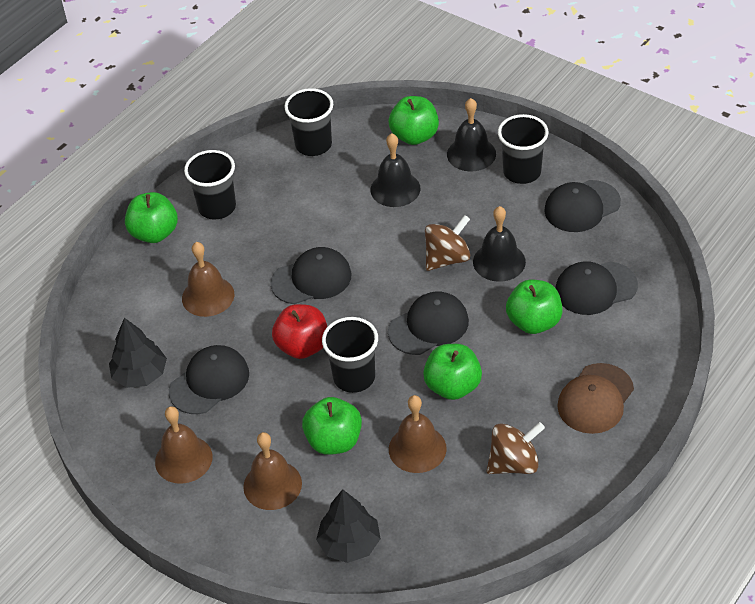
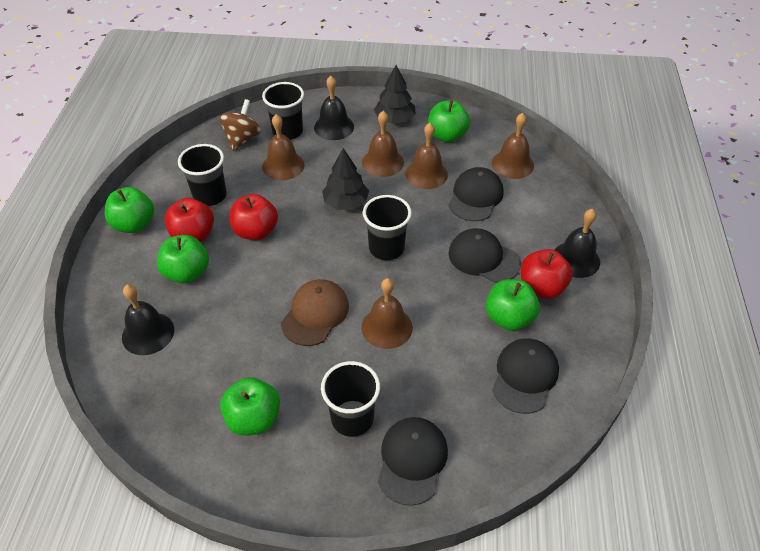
black cap: [169,345,249,414] [270,247,352,304] [388,291,469,355] [544,180,621,232] [555,261,638,315] = 5 -> [378,417,448,506] [448,167,504,221] [448,228,521,283] [492,338,559,414] = 4
brown bell: [155,406,213,484] [182,242,234,317] [243,432,302,510] [389,395,447,473] = 4 -> [262,114,305,180] [361,278,413,349] [362,111,404,177] [405,123,448,189] [492,113,534,179] = 5
brown spinning top: [425,215,470,271] [487,422,545,474] = 2 -> [219,99,261,151] = 1
red apple: [272,304,327,359] = 1 -> [164,198,214,242] [230,194,278,240] [520,249,573,299] = 3

